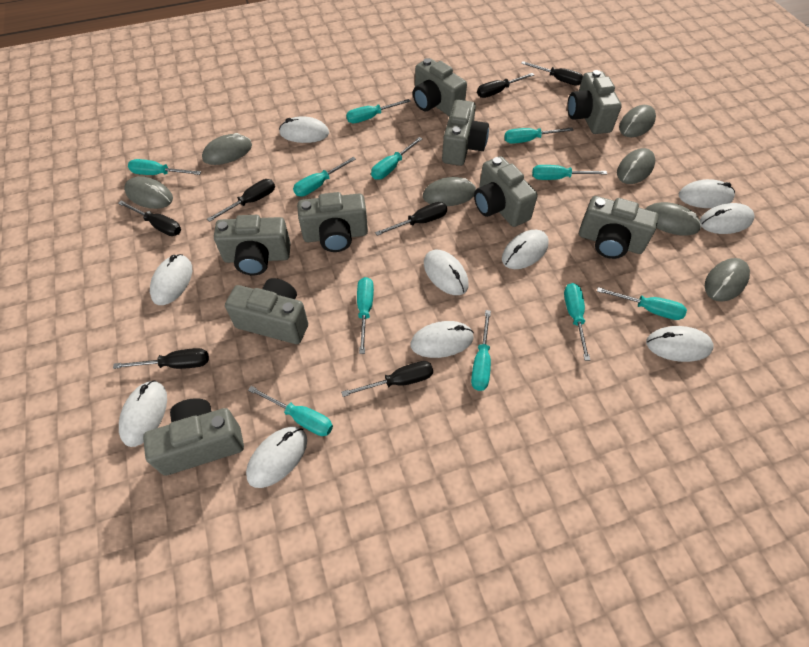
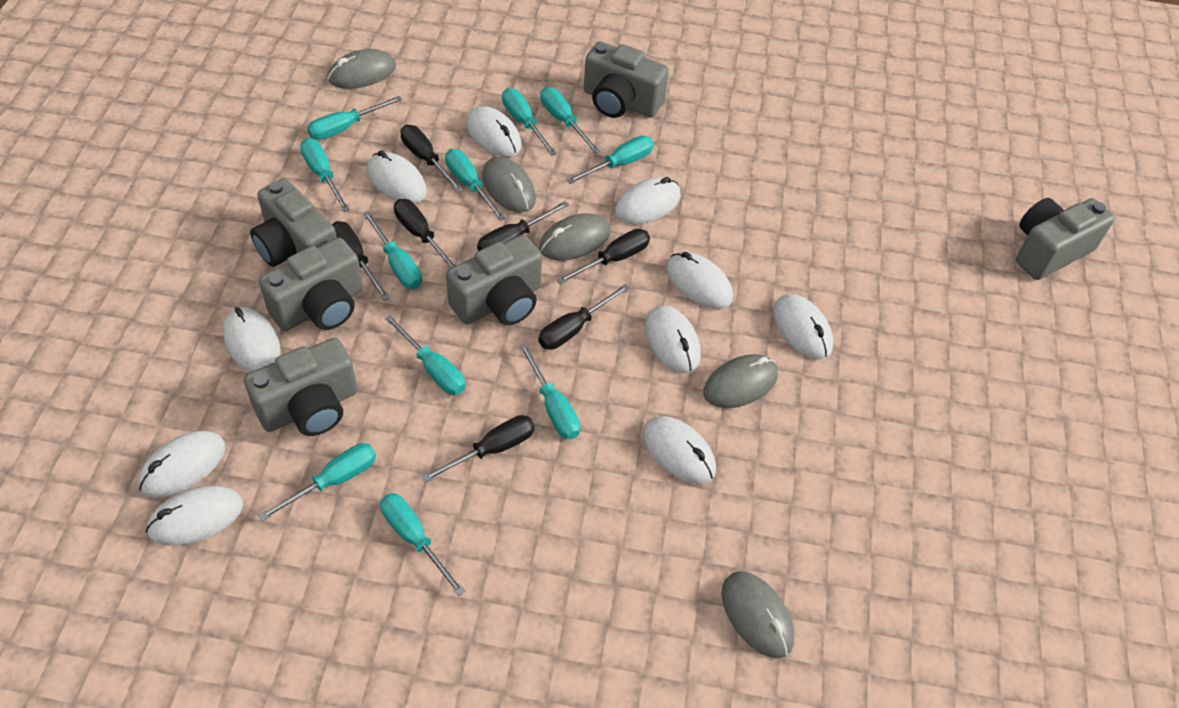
grey camera: [143,398,244,475] [214,215,291,275] [225,278,308,344] [297,192,368,252] [413,58,467,116] [442,100,489,166] [474,156,538,227] [567,70,622,134] [579,196,659,259] = 9 -> [244,338,358,436] [250,178,337,267] [259,238,363,331] [446,235,542,325] [584,41,669,118] [1016,198,1115,280] = 6
grey mouse: [124,176,173,209] [202,133,252,165] [423,177,476,206] [617,148,655,184] [619,105,656,137] [645,202,701,236] [705,258,750,302] = 7 -> [328,49,396,89] [482,157,536,213] [539,213,610,260] [703,354,778,408] [722,571,794,658] = 5

